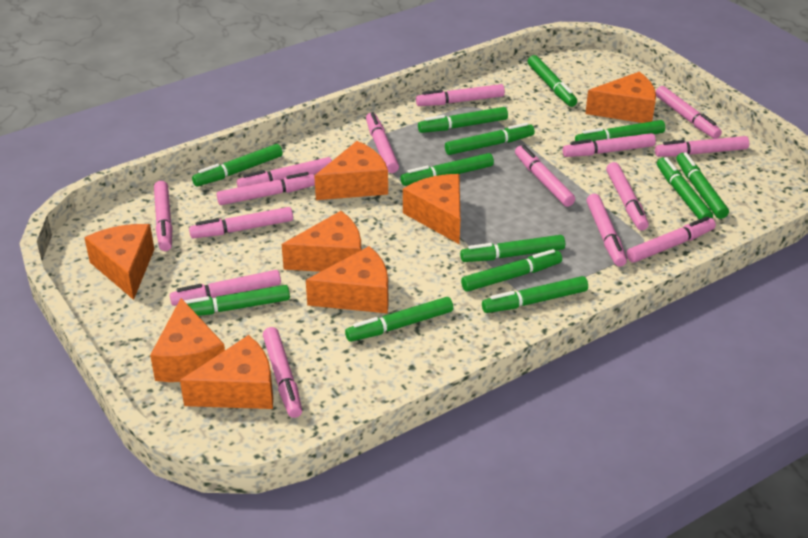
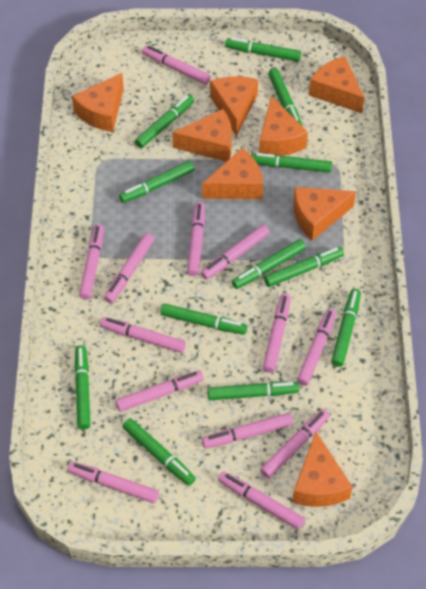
green marker: [184,285,290,316] [192,144,283,186] [345,297,453,342] [400,153,494,186] [418,107,508,133] [445,122,535,155] [460,235,565,262] [461,249,562,292] [482,276,588,313] [528,55,577,107] [575,120,665,142] [657,157,713,219] [676,152,729,219] = 13 -> [74,345,90,430] [119,161,195,203] [122,418,196,486] [135,95,194,148] [160,303,247,335] [208,382,299,400] [225,37,301,61] [232,239,306,289] [251,153,332,173] [264,247,344,287] [268,68,303,127] [331,289,361,367] = 12
pink marker: [154,181,172,251] [170,270,281,306] [189,207,293,238] [217,172,315,205] [237,157,332,187] [263,327,302,418] [366,112,399,173] [416,84,505,106] [515,145,575,207] [563,133,656,157] [586,194,627,267] [606,162,649,230] [626,216,716,263] [655,136,749,157] [656,86,722,139] = 15 -> [68,462,159,503] [79,224,104,300] [100,317,186,353] [104,233,154,303] [116,371,204,412] [142,46,211,85] [187,202,205,276] [201,225,270,280] [202,413,293,448] [218,471,305,530] [260,409,330,478] [263,293,291,373] [297,308,336,386] = 13

